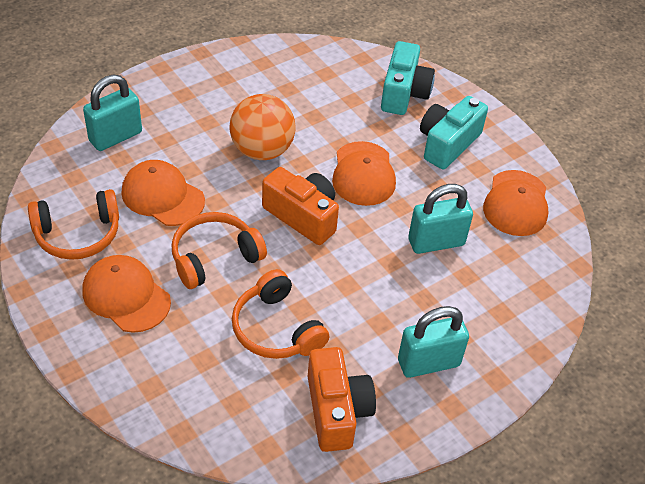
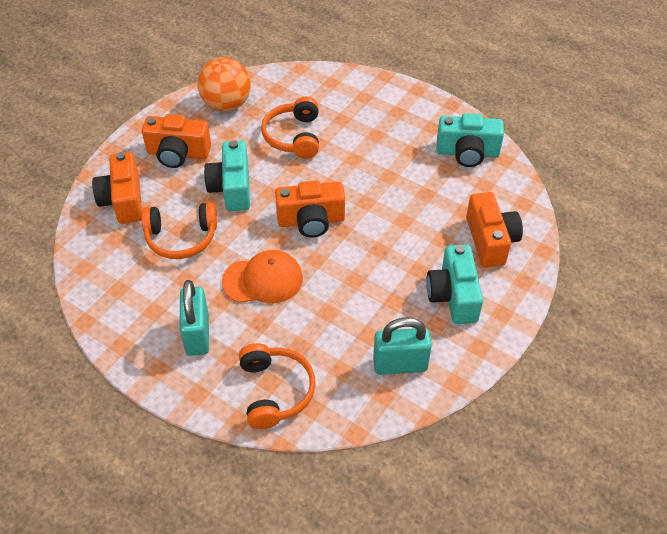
orange camera: [262,167,339,245] [308,347,376,452] = 2 -> [92,152,142,224] [142,114,211,168] [275,180,345,238] [466,192,523,267] = 4
orange cap: [82,255,171,333] [121,160,205,226] [332,141,396,206] [483,170,548,236] = 4 -> [222,250,303,303] = 1
turquoise camera: [381,41,435,115] [420,96,488,169] = 2 -> [204,140,250,211] [426,244,483,324] [437,113,504,167] = 3
turquoise padlock: [83,75,142,151] [398,306,469,378] [408,184,473,254] = 3 -> [179,280,209,356] [373,317,432,375] = 2

